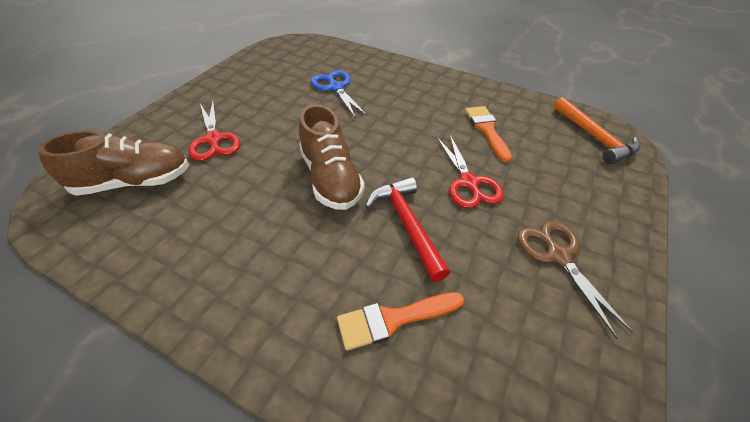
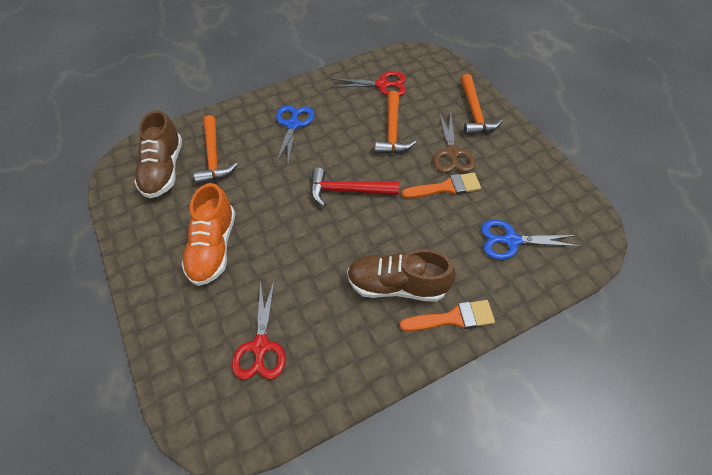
blue scissors: [311,70,367,117] = 1 -> [276,105,314,164] [481,220,581,260] = 2
orange hammer: [553,97,640,164] = 1 -> [194,115,238,184] [375,91,416,154] [461,74,503,135] = 3
orange shoe: none = 0 -> [181,183,236,286] = 1

